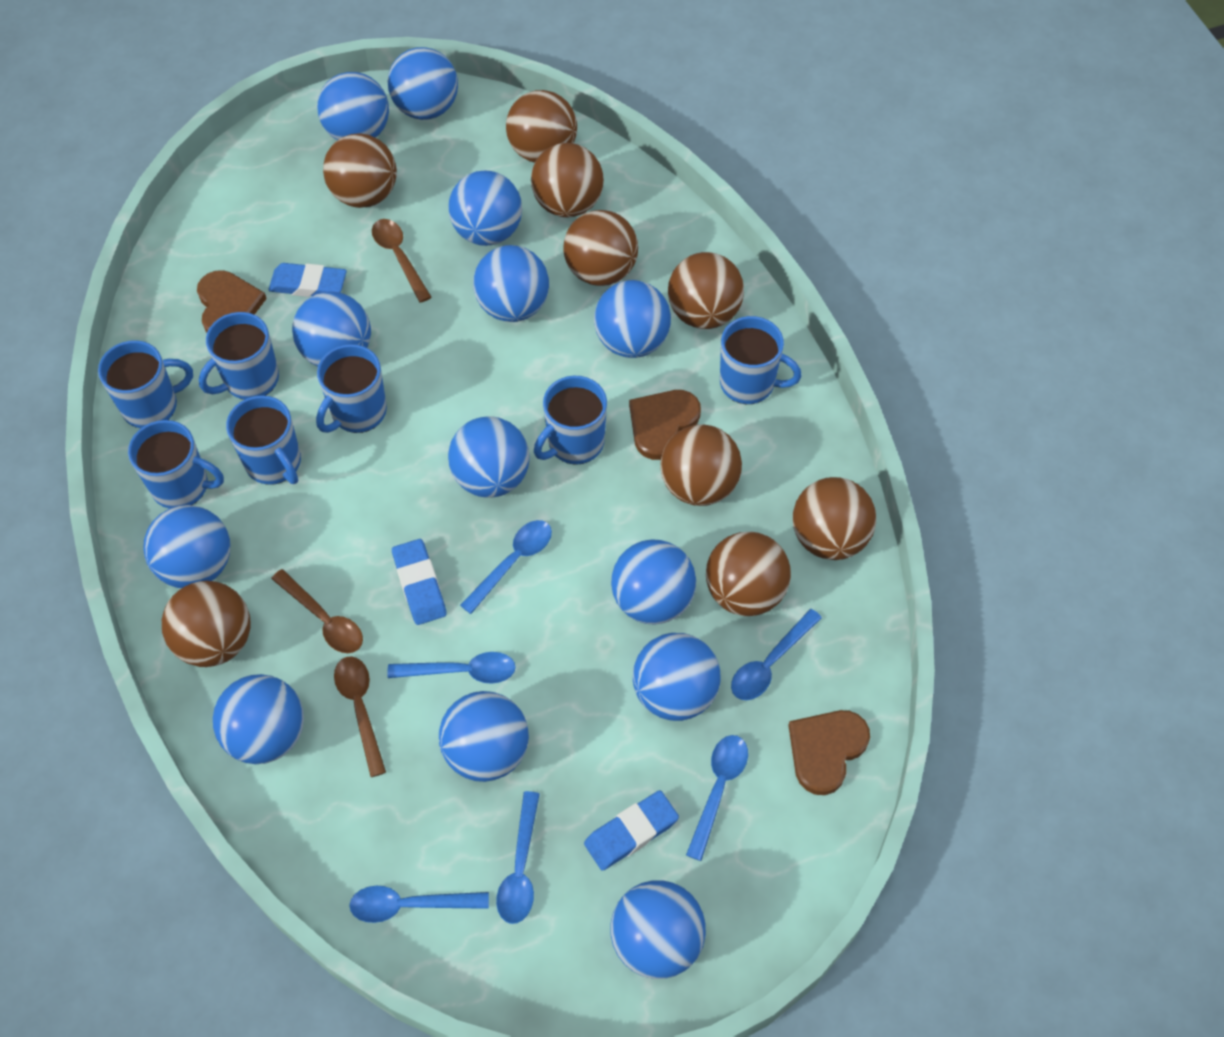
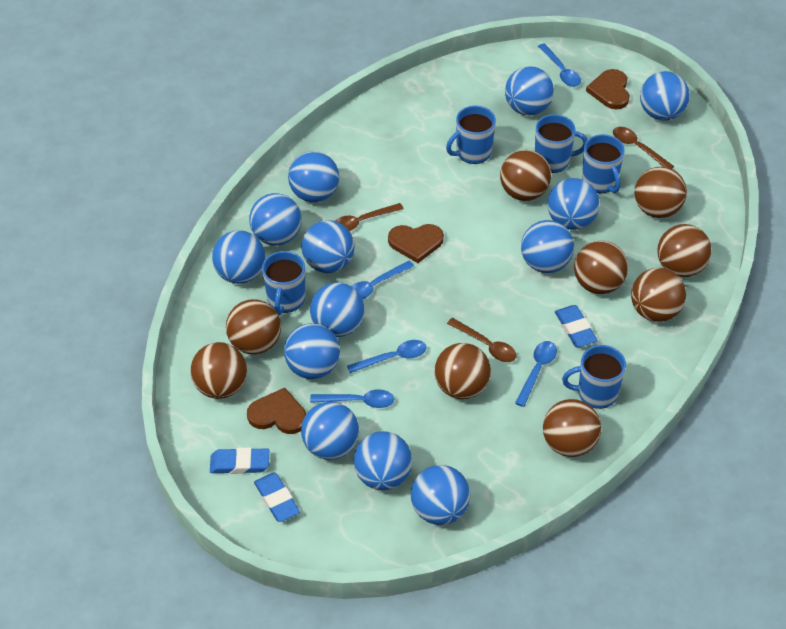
blue mug: [98,340,193,428] [128,420,224,509] [199,312,279,400] [226,395,301,485] [316,344,387,433] [534,376,607,465] [720,316,802,404] = 7 -> [262,251,305,315] [446,106,496,164] [535,114,588,173] [562,345,626,409] [582,134,625,193] = 5
blue spoon: [349,886,489,923] [387,652,516,684] [460,520,552,614] [496,791,540,924] [686,735,748,861] [731,609,822,700] = 6 -> [310,389,394,408] [347,340,427,373] [351,261,414,299] [515,341,557,407] [538,43,581,87] = 5

